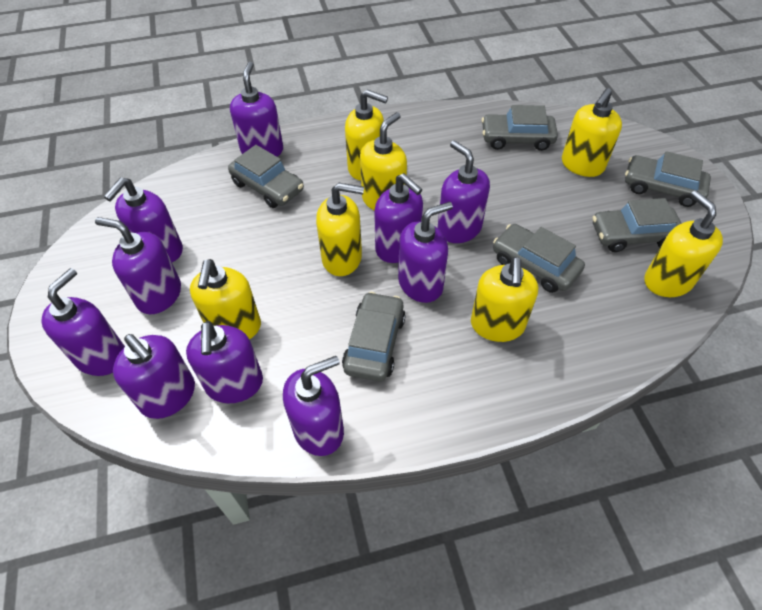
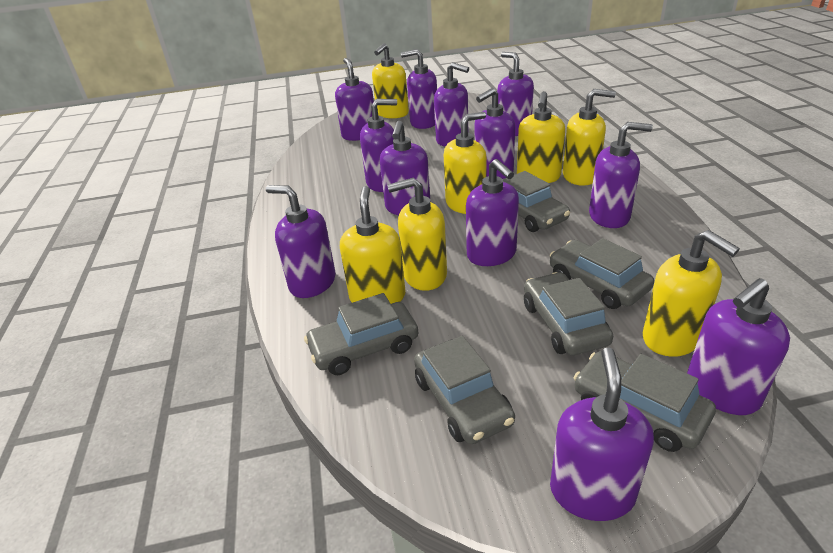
purple soap dispenser: [41,268,125,376] [95,217,181,314] [104,178,183,262] [113,334,195,419] [186,321,263,403] [230,62,283,157] [283,356,344,456] [374,173,423,263] [398,202,453,303] [438,140,490,243] = 10 -> [266,185,336,298] [335,58,374,141] [360,99,397,192] [380,121,431,215] [401,49,437,129] [434,62,469,146] [466,159,519,266] [475,88,515,179] [497,52,534,136] [550,347,654,521] [589,122,653,228] [687,278,790,415] = 12

